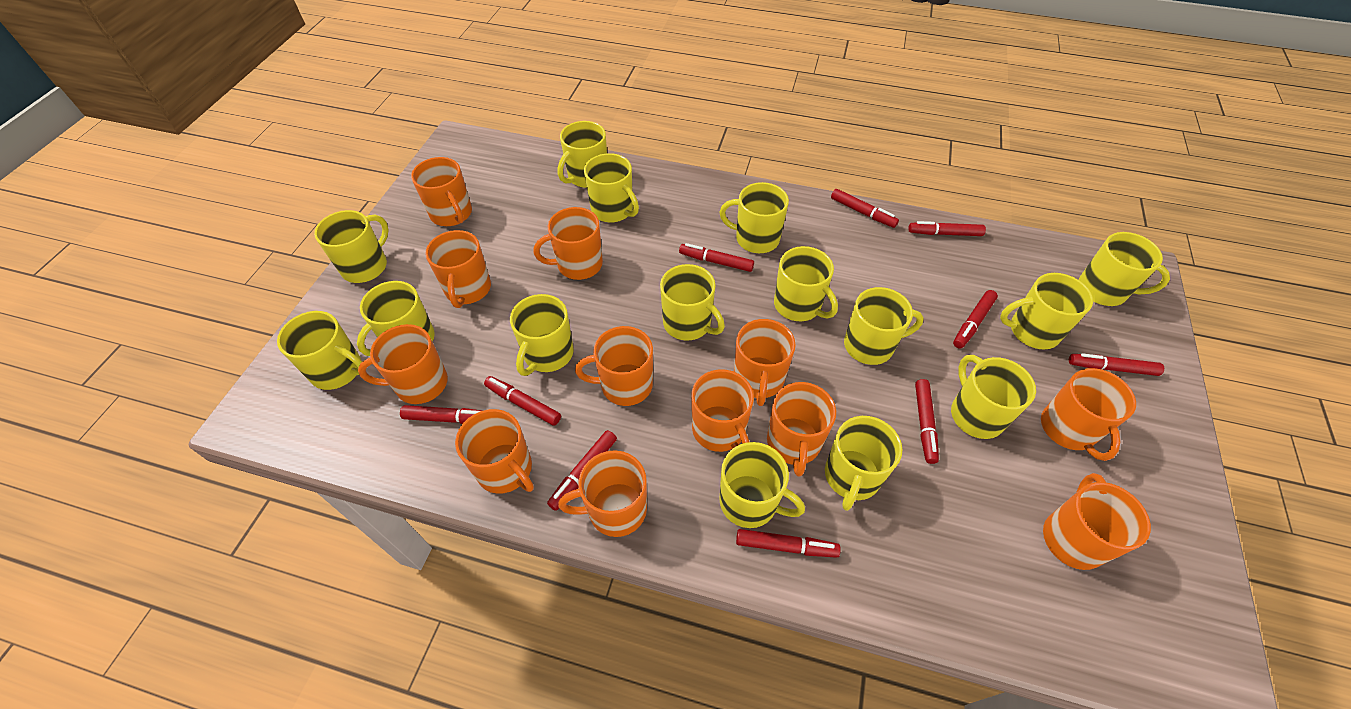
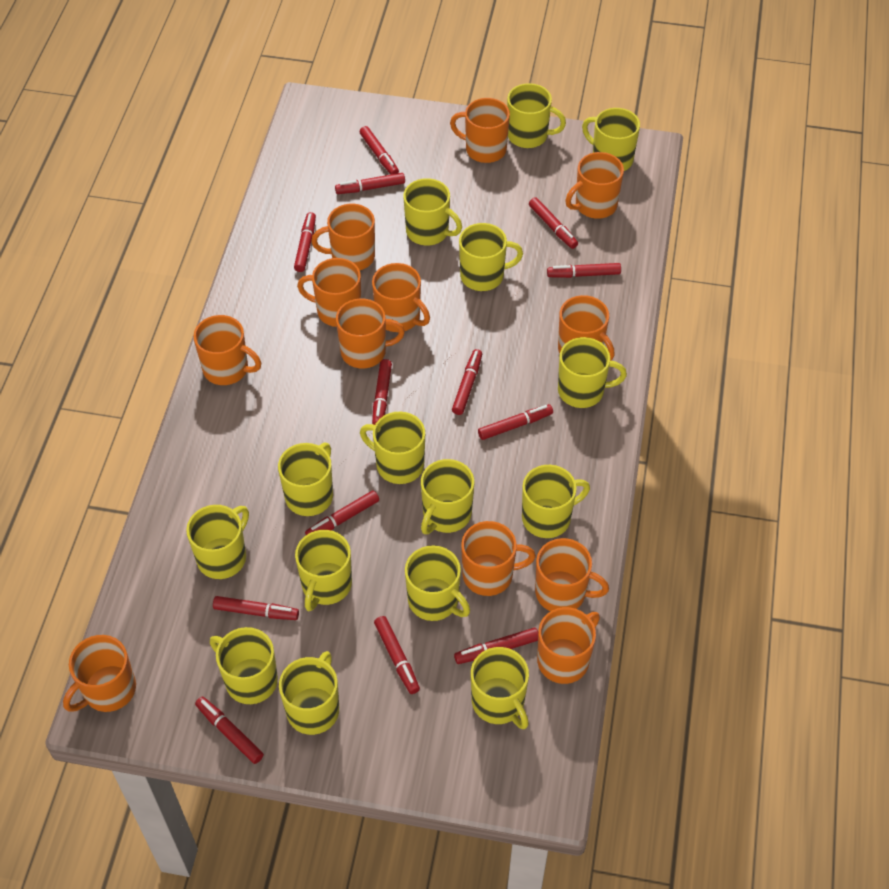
red marker: [400,405,482,424] [484,376,561,426] [547,430,617,511] [679,243,754,272] [736,529,841,558] [831,189,899,228] [908,221,986,236] [915,379,939,464] [953,290,998,349] [1069,353,1164,376] = 10 -> [195,697,264,764] [213,596,299,620] [294,212,316,272] [305,490,379,535] [335,173,405,194] [360,126,399,174] [372,359,392,425] [374,616,420,694] [452,349,482,415] [454,628,538,664] [478,404,553,440] [529,197,578,249] [547,263,621,278] = 13

